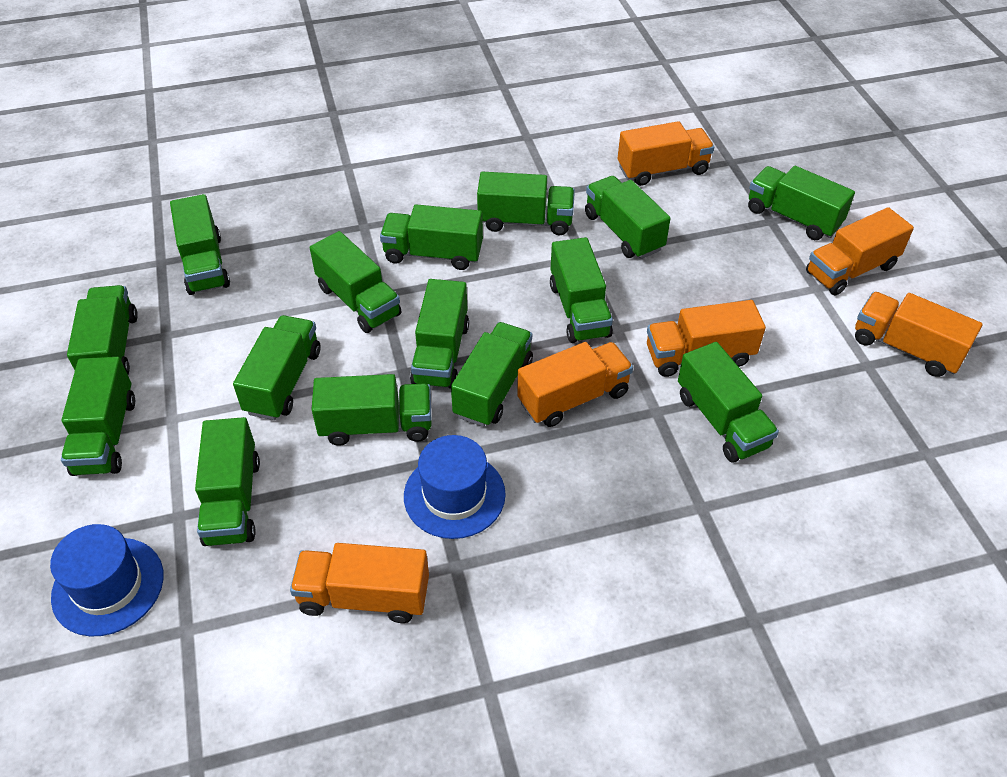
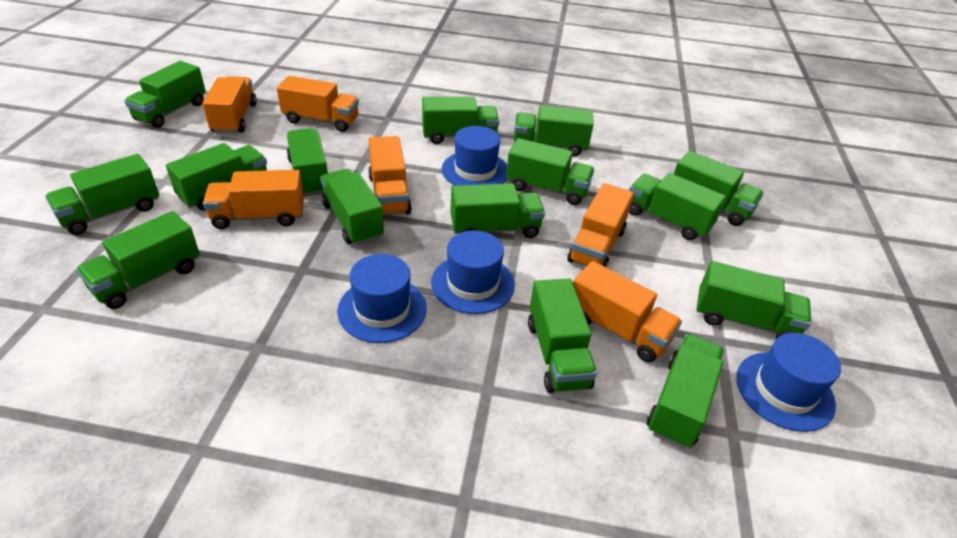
blue hat: [50,524,164,636] [404,435,506,539] = 2 -> [337,254,427,343] [431,230,515,314] [442,126,507,185] [736,333,841,432] = 4

